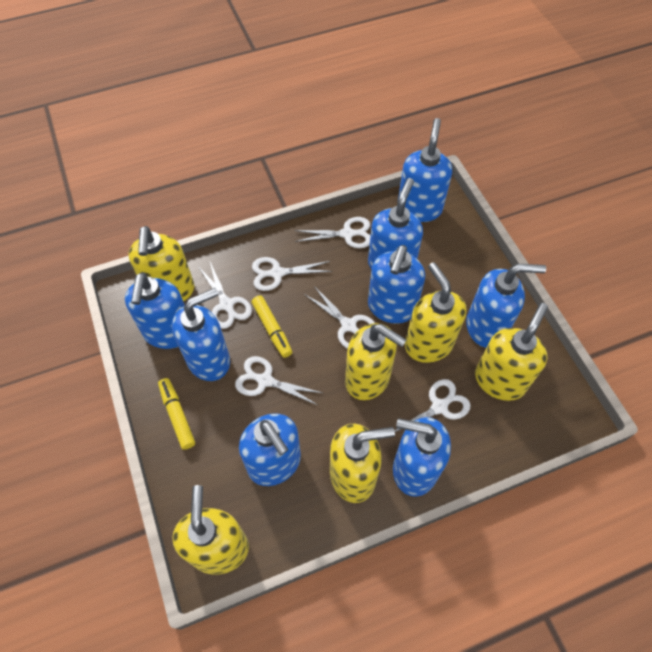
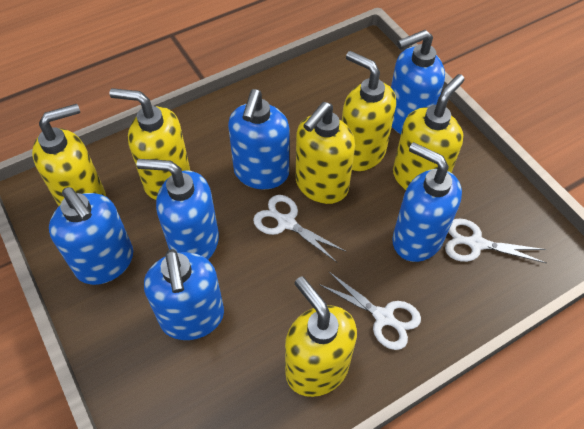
blue soap dispenser: [125,273,185,349] [172,288,230,381] [239,413,301,486] [368,178,423,269] [368,245,425,324] [393,417,451,497] [397,118,452,222] [466,264,546,348] = 8 -> [49,187,133,285] [136,159,219,259] [144,249,224,340] [228,89,289,189] [391,30,445,134] [392,142,462,262] = 6
white scissors: [199,262,252,329] [235,356,322,406] [252,257,332,291] [295,217,370,248] [304,286,375,349] [395,379,470,447] = 6 -> [253,195,346,262] [319,271,421,350] [445,218,546,263] = 3
yellow marker: [158,378,195,450] [252,295,292,358] = 2 -> none = 0

